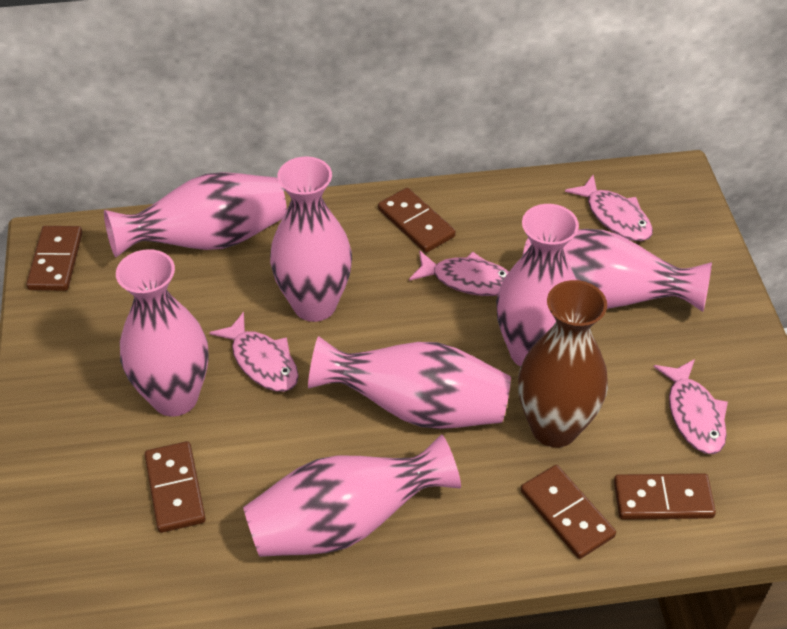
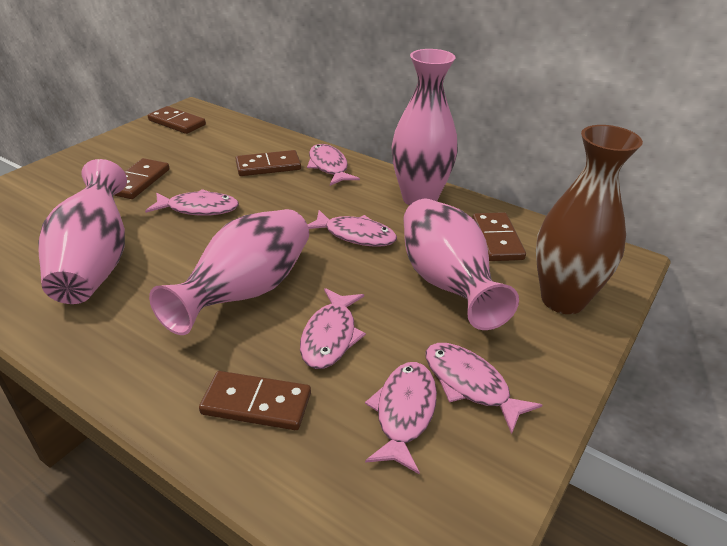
pink fish: [209,312,299,392] [409,250,509,296] [565,175,653,241] [654,359,728,454] = 4 -> [145,189,239,216] [300,288,366,369] [307,144,360,186] [307,210,397,247] [365,362,437,474] [426,343,542,434] = 6
pink vase: [104,172,287,257] [116,249,209,417] [243,434,461,557] [270,156,352,322] [308,336,511,429] [496,204,579,367] [522,229,712,312] = 7 -> [38,159,127,304] [149,209,309,335] [391,49,458,206] [403,199,519,330] = 4

